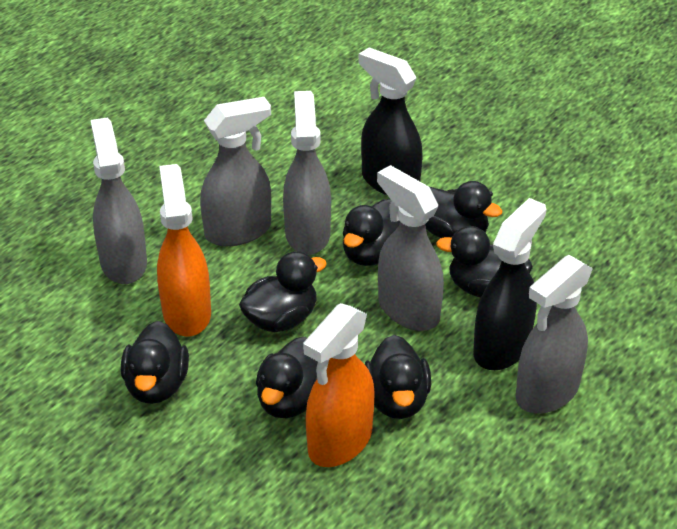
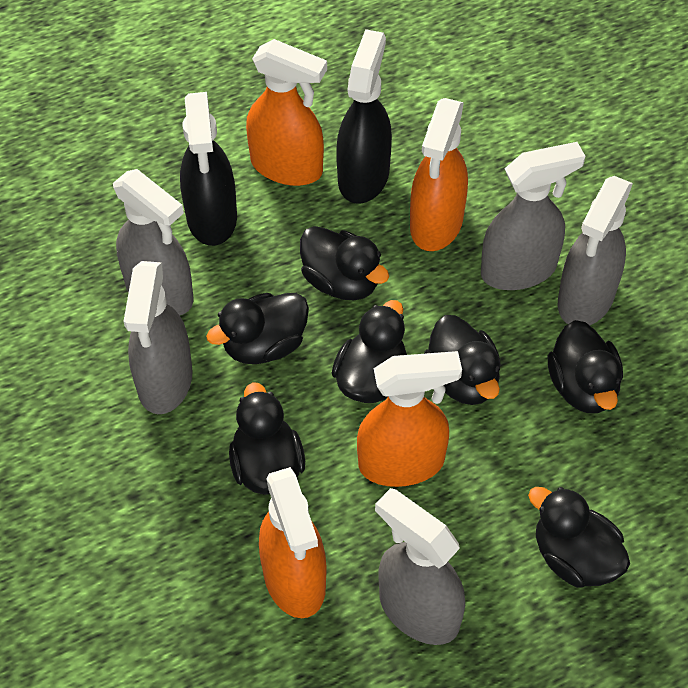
orange spray bottle: [157,164,211,336] [303,303,375,467] = 2 -> [246,39,327,186] [259,467,327,618] [357,351,462,487] [410,98,468,251] = 4

